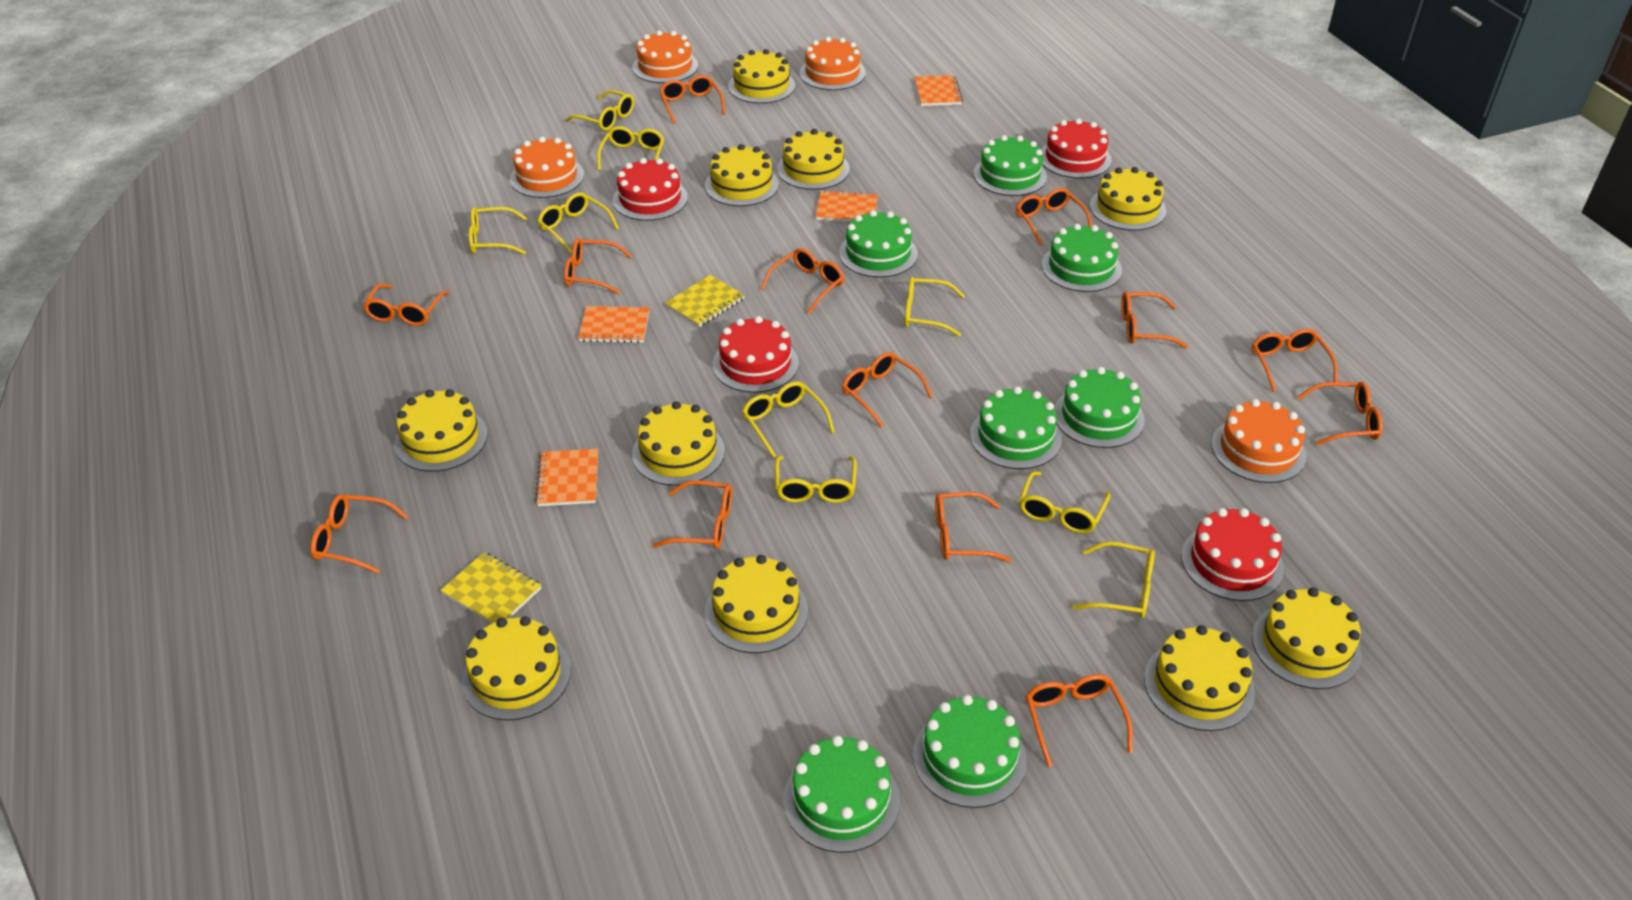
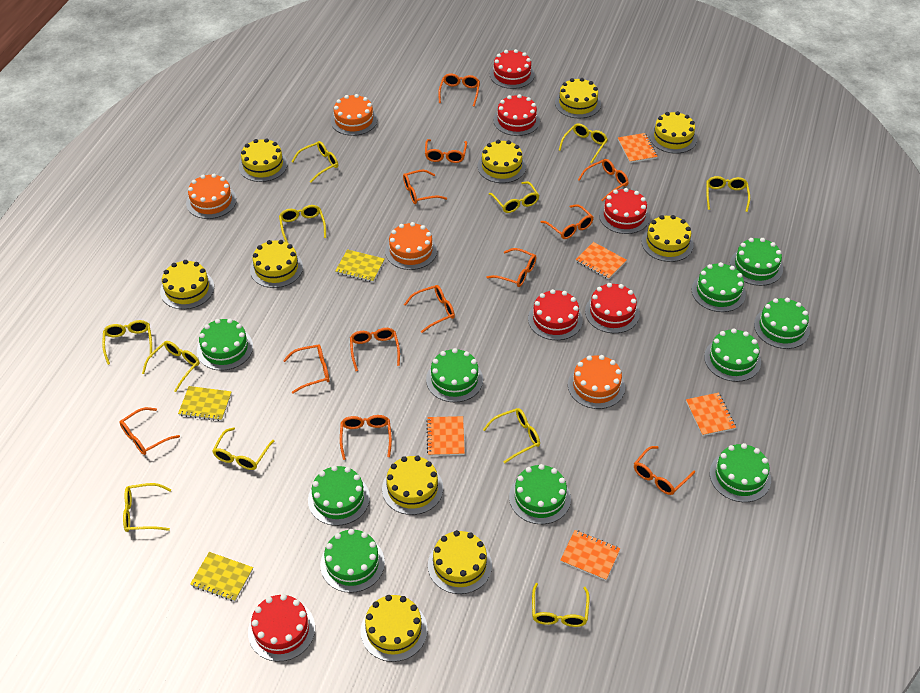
green cake: [783,735,900,853] [839,210,918,278] [913,695,1027,808] [970,386,1062,469] [973,135,1047,196] [1041,224,1122,292] [1054,367,1145,448] = 7 -> [197,318,253,371] [308,465,370,526] [320,529,385,593] [426,348,483,402] [509,464,571,524] [692,262,746,312] [704,328,761,382] [710,443,771,502] [730,238,783,286] [754,298,810,349] = 10
orange glasses: [311,494,408,573] [363,284,450,326] [564,238,632,294] [653,480,732,549] [659,75,725,124] [761,248,844,314] [842,352,933,428] [935,492,1011,562] [1016,188,1092,246] [1025,674,1133,767] [1121,291,1188,349] [1252,329,1338,392] [1297,382,1383,445] = 13 -> [119,407,180,455] [283,344,330,394] [340,415,392,460] [350,328,400,371] [403,170,447,204] [404,285,455,333] [425,139,467,163] [438,74,480,107] [486,248,537,287] [541,204,594,239] [578,159,629,201] [634,446,695,495] = 12
orange notebook: [535,449,598,506] [578,306,650,343] [815,190,878,222] [914,75,963,106] = 4 -> [426,416,465,456] [560,530,620,581] [575,242,626,280] [618,133,658,163] [686,393,736,436] = 5
red cake: [613,158,688,221] [712,316,799,393] [1041,118,1112,178] [1181,508,1284,601] = 4 -> [248,594,315,662] [490,49,535,89] [493,94,540,136] [528,289,583,340] [585,283,640,333] [599,188,650,234] = 6
yellow glasses: [469,207,528,255] [537,192,619,254] [565,90,634,131] [597,126,664,170] [742,381,835,458] [775,456,857,503] [904,277,965,337] [1019,471,1110,533] [1072,541,1155,618] = 9 -> [102,320,152,365] [123,483,171,532] [142,341,200,392] [212,427,274,470] [279,205,326,243] [291,141,338,183] [483,408,540,464] [489,181,539,213] [532,583,590,627] [559,124,608,163] [706,176,750,212] = 11
yellow notebook: [440,552,541,624] [665,275,745,327] = 2 -> [178,386,232,421] [190,552,253,601] [335,249,384,282] = 3

